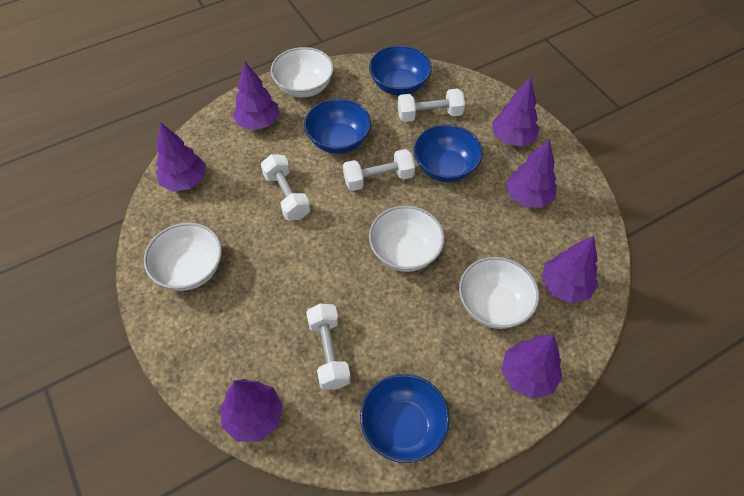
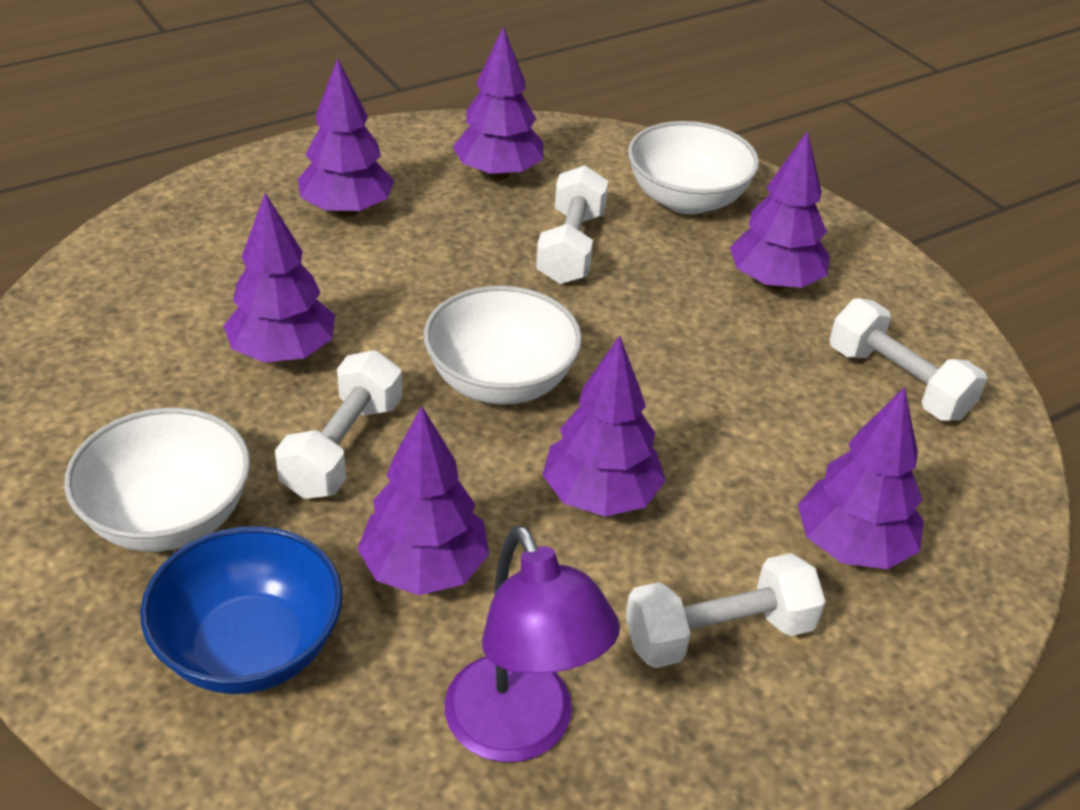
blue bowl: [304,99,371,154] [360,374,450,463] [369,45,432,95] [414,125,483,182] = 4 -> [140,526,342,694] = 1
purple lamp: none = 0 -> [445,526,620,762] = 1
white bowl: [144,223,222,291] [271,47,334,97] [369,205,445,272] [459,257,539,329] = 4 -> [64,408,251,552] [424,286,582,405] [628,121,759,214] = 3

